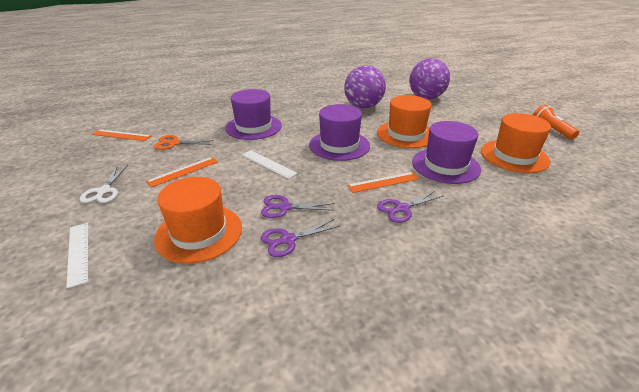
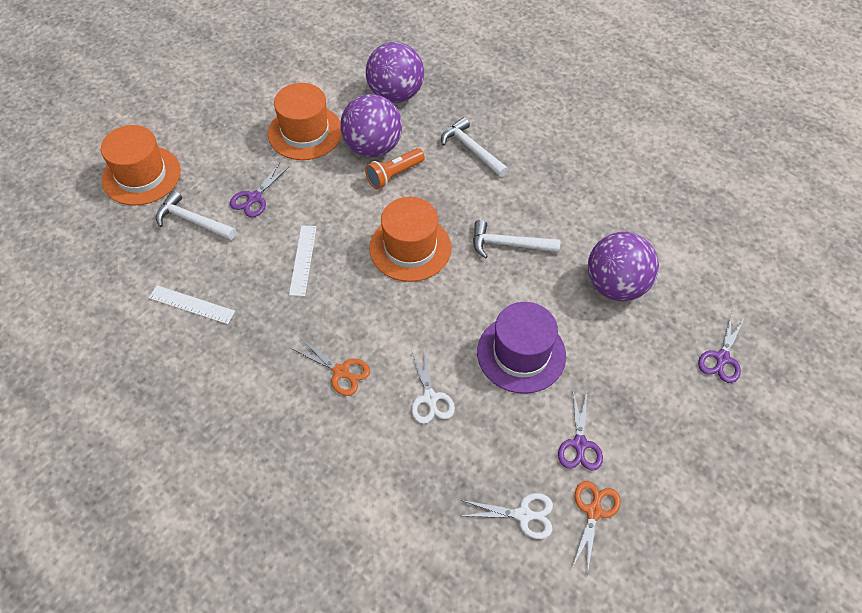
orange ruler: [92,129,151,141] [146,157,218,187] [347,172,419,193] = 3 -> none = 0
orange scissors: [154,135,214,150] = 1 -> [291,338,370,396] [572,481,621,575] = 2
purple ball: [344,66,386,108] [409,58,450,99] = 2 -> [340,94,402,157] [366,42,424,103] [588,232,659,301] = 3
purple hat: [225,89,282,140] [309,104,370,161] [412,121,481,184] = 3 -> [477,302,566,394] = 1
white hammer: none = 0 -> [156,190,236,240] [441,117,508,177] [473,220,560,259] = 3
white scissors: [80,165,128,203] = 1 -> [411,347,455,424] [461,493,553,539] = 2

